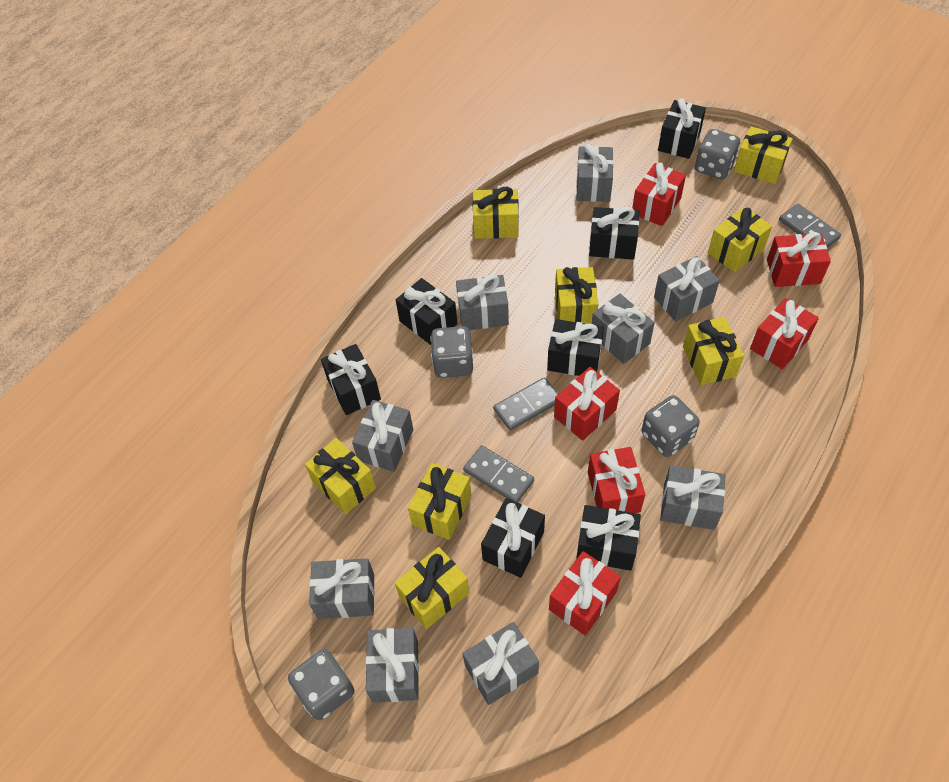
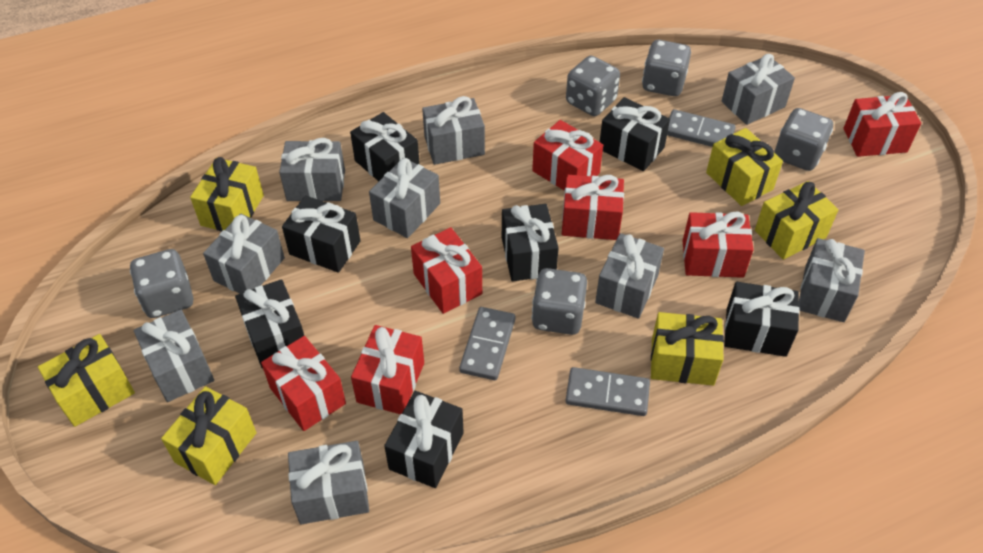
grey dice: [288,649,355,720] [430,326,473,378] [642,395,700,457] [695,129,740,179] = 4 -> [130,249,193,318] [532,268,587,335] [566,56,620,116] [642,40,691,96] [775,108,833,171] = 5
red gift: [549,551,621,636] [554,367,620,441] [588,447,645,513] [632,163,686,226] [750,298,819,369] [767,232,831,287] = 6 -> [261,336,346,431] [351,325,424,414] [411,227,482,314] [532,120,603,191] [562,175,624,240] [683,211,754,278] [844,92,921,157] = 7
yellow gift: [305,438,376,514] [395,547,469,629] [408,463,471,540] [472,186,519,239] [555,267,598,324] [683,317,744,385] [708,207,772,273] [734,126,793,184] = 8 -> [38,334,135,427] [161,386,257,485] [190,157,264,231] [651,312,724,386] [706,128,783,206] [755,181,838,259] = 6

